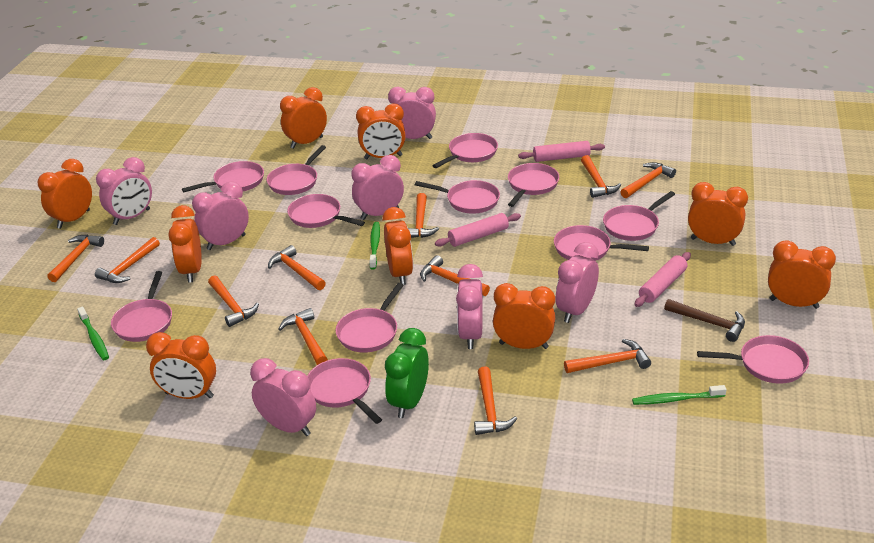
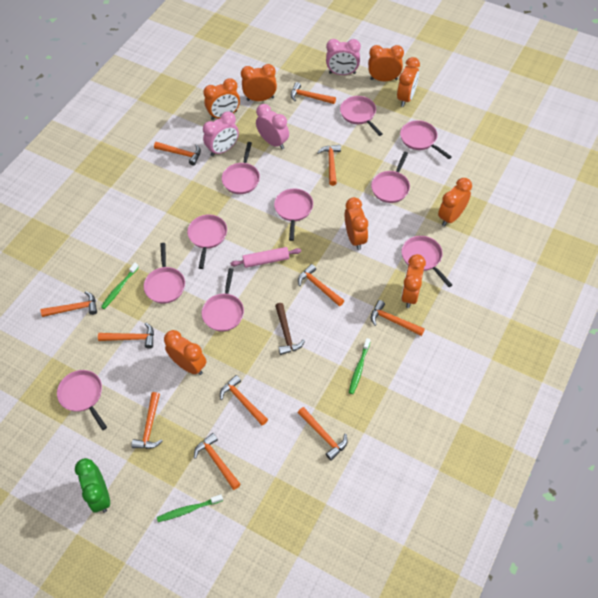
orange clock: [38,159,92,229] [146,332,216,399] [169,205,202,283] [280,87,327,149] [356,103,406,159] [382,207,413,285] [493,283,555,349] [688,182,748,246] [768,240,836,309] = 9 -> [164,330,206,375] [203,78,240,120] [241,64,277,101] [345,197,368,250] [368,45,404,81] [397,57,420,107] [401,254,426,308] [438,178,472,226] = 8
pink clock: [96,157,152,225] [192,181,249,250] [250,358,316,436] [351,155,404,220] [388,87,436,139] [456,264,483,349] [556,242,599,323] = 7 -> [203,112,239,156] [256,104,289,149] [326,39,361,75] = 3
pink pan: [111,271,172,342] [182,161,264,192] [267,145,326,195] [287,194,365,228] [307,358,382,424] [336,283,404,353] [415,180,500,214] [432,133,498,168] [508,163,559,207] [554,225,649,261] [603,191,675,241] [697,335,809,384] = 12 -> [57,370,107,430] [144,243,185,304] [187,214,227,269] [202,268,244,331] [222,142,260,194] [274,188,313,241] [340,96,382,136] [371,152,410,203] [400,120,452,159] [401,236,452,287] = 10
pink rolling pin: [435,213,521,247] [518,141,605,162] [634,252,691,307] = 3 -> [230,247,301,268] = 1

